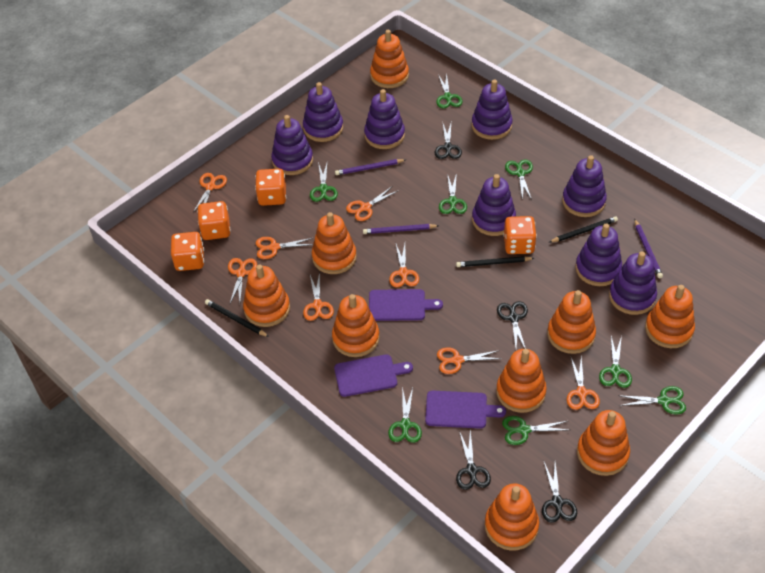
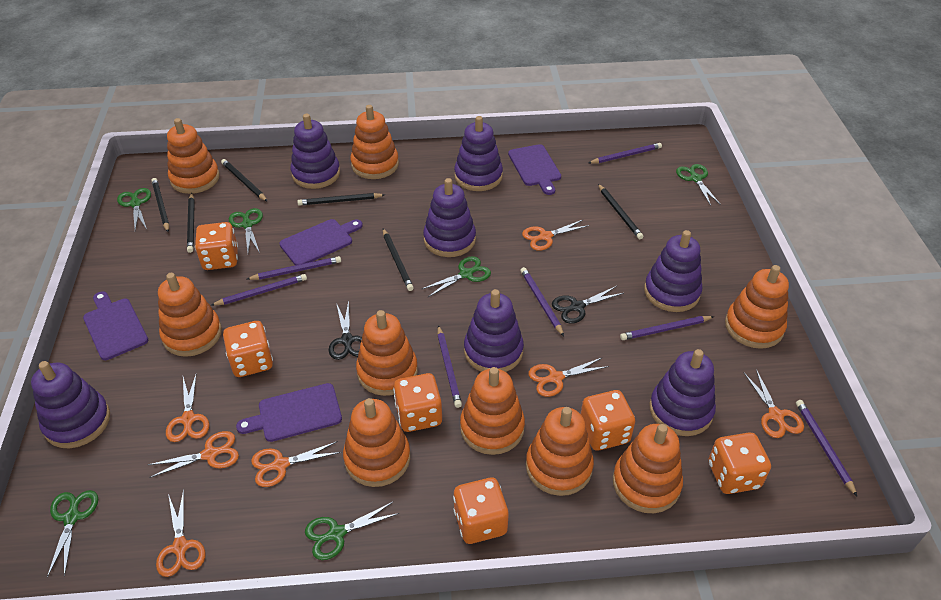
black pencil: [205,299,269,337] [456,256,534,267] [549,216,618,242] = 3 -> [151,178,169,232] [187,193,195,253] [221,159,268,202] [297,193,385,206] [383,229,414,291] [598,184,644,239] = 6
black scissors: [435,121,462,159] [456,430,491,490] [497,301,528,349] [542,462,577,523] = 4 -> [328,300,362,360] [552,286,624,324] = 2
green scissors: [310,162,338,202] [388,387,422,443] [436,72,463,108] [439,173,467,214] [502,416,568,445] [505,159,533,201] [599,336,632,388] [618,386,686,415] = 8 -> [47,490,98,578] [117,188,151,230] [229,208,263,253] [305,502,399,560] [422,256,491,297] [676,164,721,206] = 6
orange dice: [171,232,204,271] [197,201,231,240] [255,169,286,206] [503,216,537,254] = 4 -> [195,222,238,270] [223,321,273,377] [393,373,442,432] [453,478,509,544] [581,390,635,450] [709,432,771,494] = 6
orange scissors: [193,173,227,212] [228,258,257,303] [256,237,313,259] [303,272,334,321] [346,187,399,221] [389,242,419,288] [437,347,502,374] [567,356,600,410] = 8 -> [148,431,239,478] [156,489,205,577] [166,373,209,442] [251,441,341,487] [522,219,590,251] [528,357,609,397] [743,369,804,438] = 7
purple cutting board: [334,354,413,397] [369,289,443,321] [425,390,506,429] = 3 -> [83,292,148,360] [236,383,342,442] [279,219,363,265] [508,144,561,195] = 4
purple pencil: [335,159,405,175] [363,224,439,234] [635,219,663,278] = 3 -> [210,274,307,306] [247,256,341,280] [437,325,462,408] [520,267,564,336] [588,143,662,164] [620,316,714,340] [796,400,857,496] = 7
purple stacking toy: [271,115,313,175] [303,82,343,142] [364,89,405,149] [472,79,513,140] [472,174,516,236] [562,155,607,217] [575,223,622,286] [609,252,657,315] = 8 -> [31,361,110,448] [291,114,340,189] [423,178,476,257] [454,116,503,191] [464,289,524,372] [644,230,703,312] [649,349,716,436] = 7

